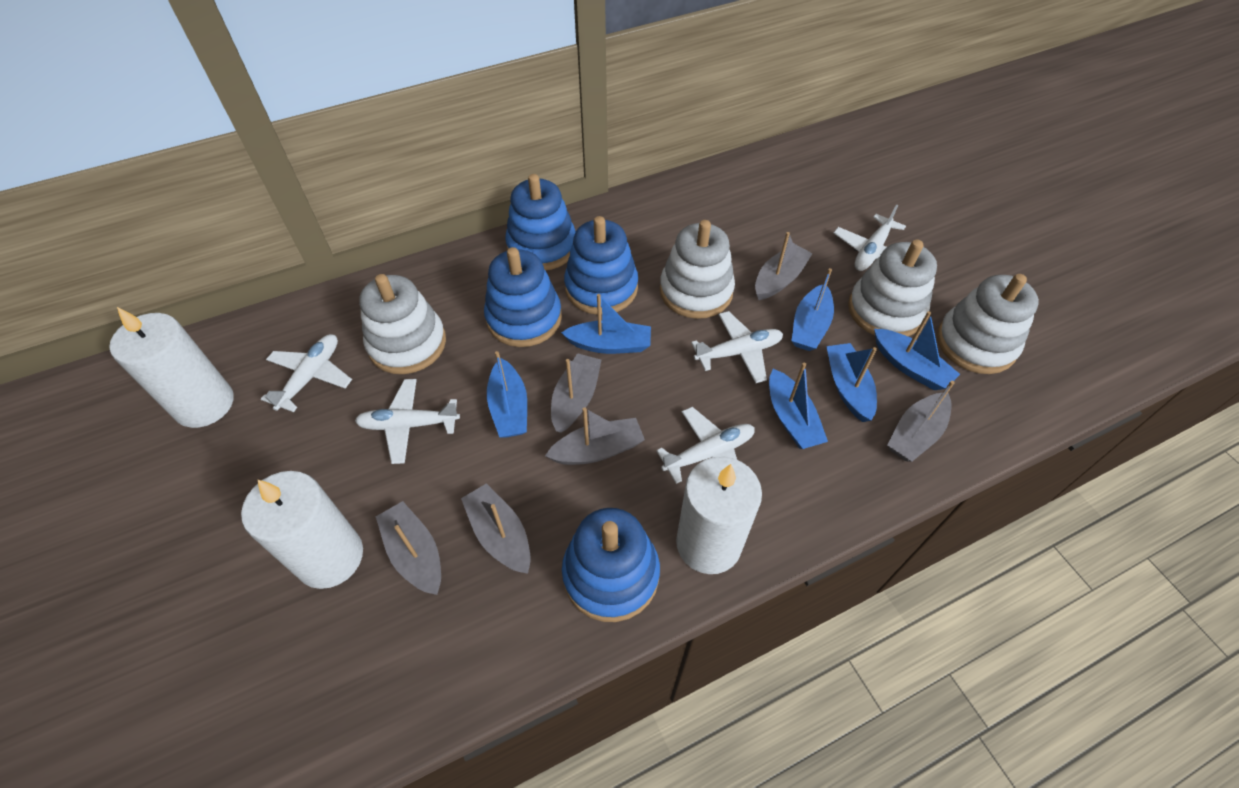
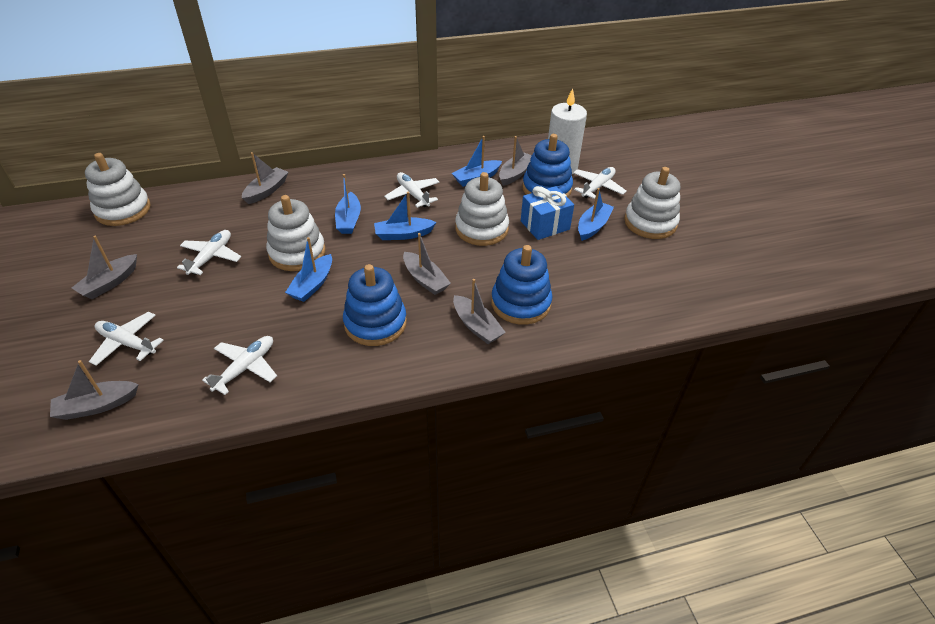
blue boat: [487,351,527,438] [561,294,651,354] [769,362,828,449] [792,268,834,351] [826,343,877,422] [874,311,960,390] = 6 -> [285,237,332,302] [335,174,361,234] [374,192,437,240] [452,136,502,187] [578,188,614,241] = 5
blue gift: none = 0 -> [521,186,574,240] = 1
blue stacking toy: [484,247,562,347] [505,174,576,271] [562,508,660,622] [564,216,638,315] = 4 -> [343,264,407,346] [491,245,552,325] [522,134,573,197] = 3
white candle: [109,307,234,428] [241,471,363,589] [676,457,762,574] = 3 -> [548,88,587,174] = 1

